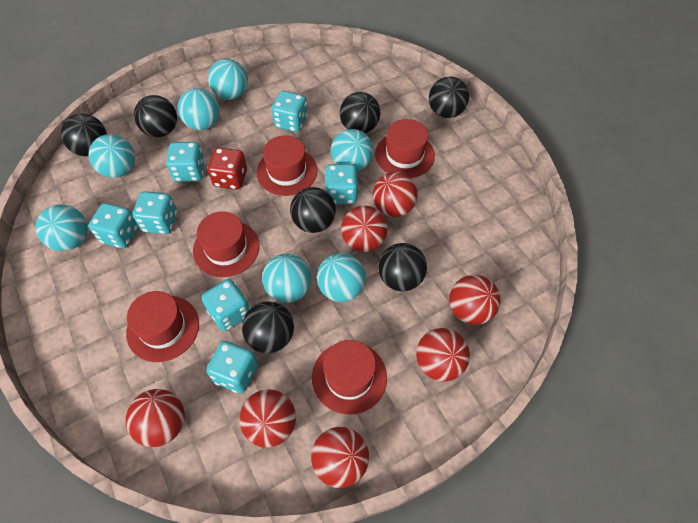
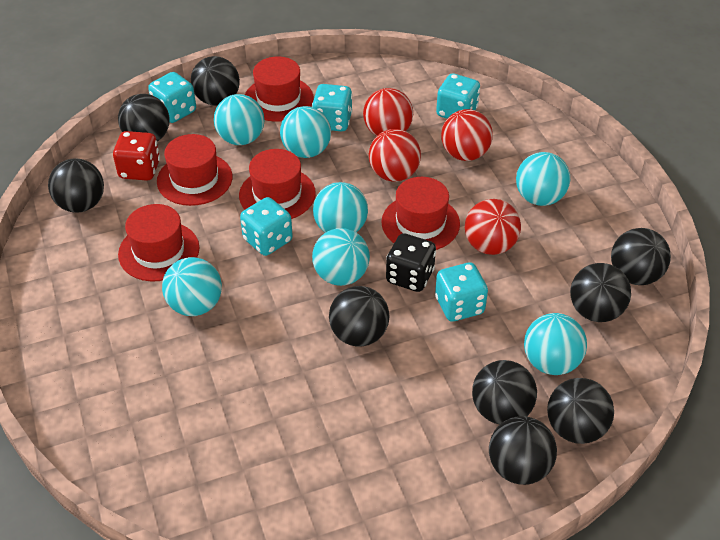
black ball: [61,114,107,156] [134,95,177,137] [242,301,294,353] [290,187,336,233] [340,92,380,133] [378,243,427,291] [429,77,469,118] = 7 -> [48,158,104,213] [118,94,169,141] [191,56,240,106] [329,286,390,347] [472,360,537,424] [489,416,557,485] [547,378,614,444] [570,263,631,322] [611,228,671,285] = 9
black dice: none = 0 -> [386,233,436,292] = 1
red ball: [126,389,185,447] [239,389,296,448] [311,427,369,488] [341,205,388,252] [373,172,418,217] [416,328,470,382] [449,275,501,325] = 7 -> [363,88,413,136] [369,129,421,182] [441,109,493,161] [465,199,521,255] = 4
turquoise dice: [88,203,138,248] [133,191,177,234] [166,142,205,182] [202,279,250,331] [206,341,258,393] [271,91,308,132] [325,164,358,204] = 7 -> [148,72,196,123] [240,197,293,256] [312,84,353,132] [435,262,488,322] [436,74,480,119] = 5

